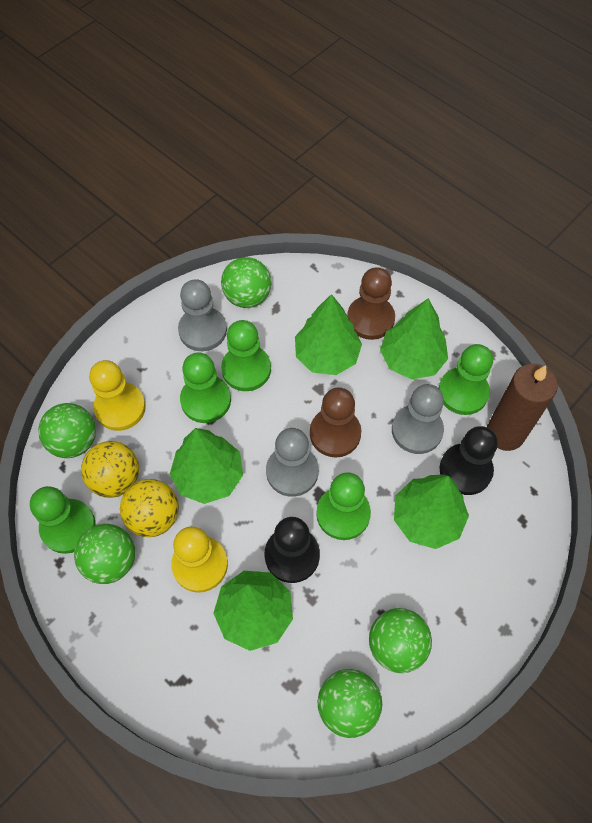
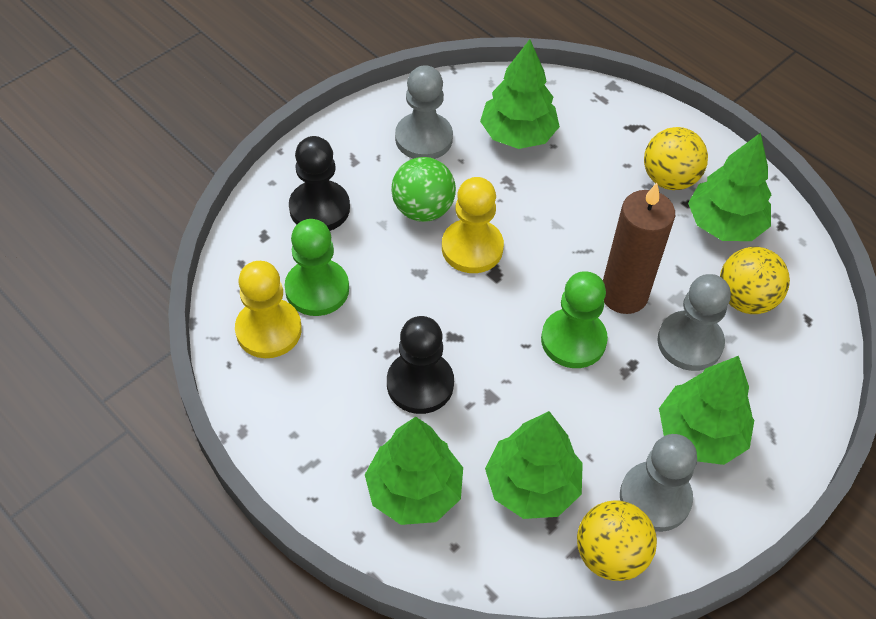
brown pawn: [310,387,361,457] [347,268,395,340] = 2 -> none = 0
green ball: [38,403,96,458] [74,524,135,584] [221,257,271,308] [318,669,382,738] [369,608,432,673] = 5 -> [391,157,456,222] = 1
green pawn: [30,486,96,554] [180,352,231,423] [221,320,271,391] [316,472,371,540] [438,344,493,415] = 5 -> [284,219,349,316] [541,271,608,368] = 2
yellow ball: [81,441,139,498] [120,479,179,537] = 2 -> [577,500,657,581] [644,127,708,190] [720,247,790,314] = 3

